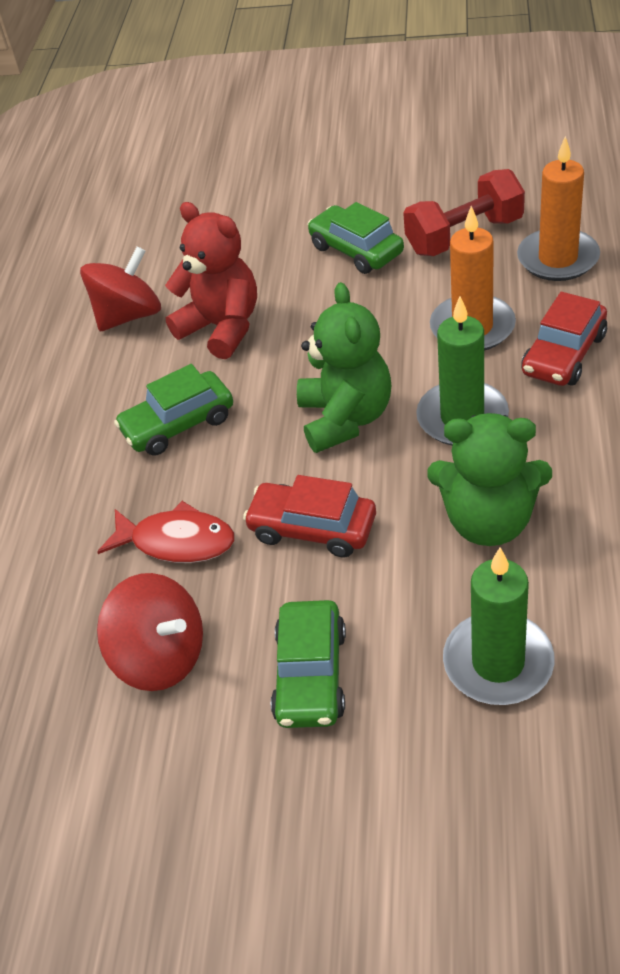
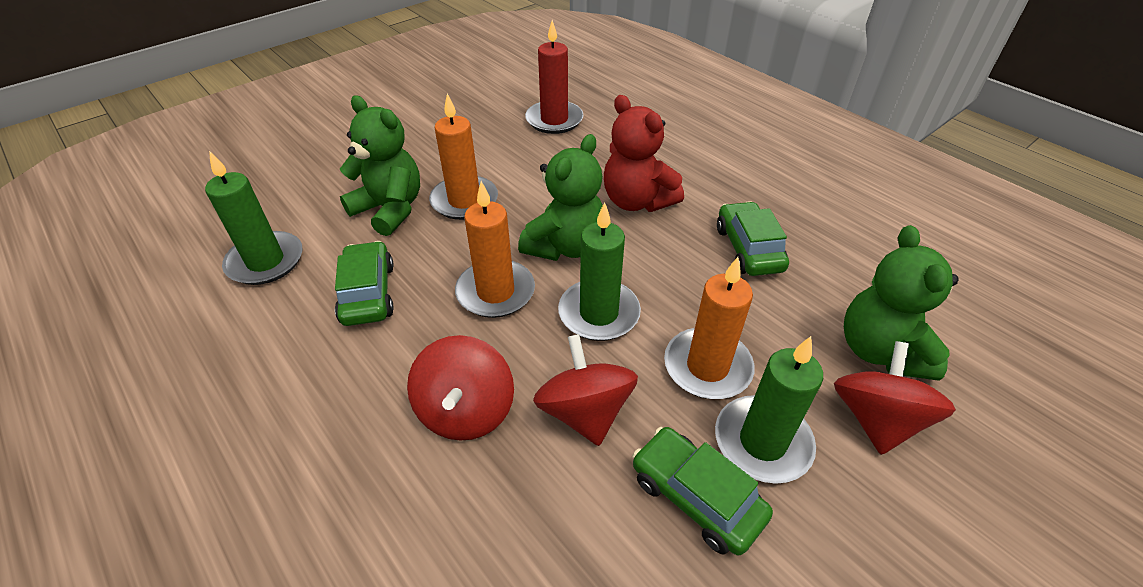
green candle: [416,296,509,446] [443,547,555,705] = 2 -> [205,151,302,285] [558,202,641,341] [715,336,823,484] = 3
green teddy bear: [297,282,391,453] [427,413,552,546] = 2 -> [340,95,420,236] [518,134,603,261] [844,225,959,381] = 3
orange candle: [430,206,516,351] [517,136,600,281] = 2 -> [429,93,498,220] [455,181,535,318] [664,257,755,399] = 3
red candle: none = 0 -> [525,20,583,134] = 1
red car: [243,475,376,558] [521,292,607,386] = 2 -> none = 0
red dumbbell: [403,169,525,256] = 1 -> none = 0
red fish: [97,501,235,563] = 1 -> none = 0
red spinning top: [80,246,161,331] [97,573,203,691] = 2 -> [407,335,514,441] [533,334,638,446] [834,341,956,455] = 3

